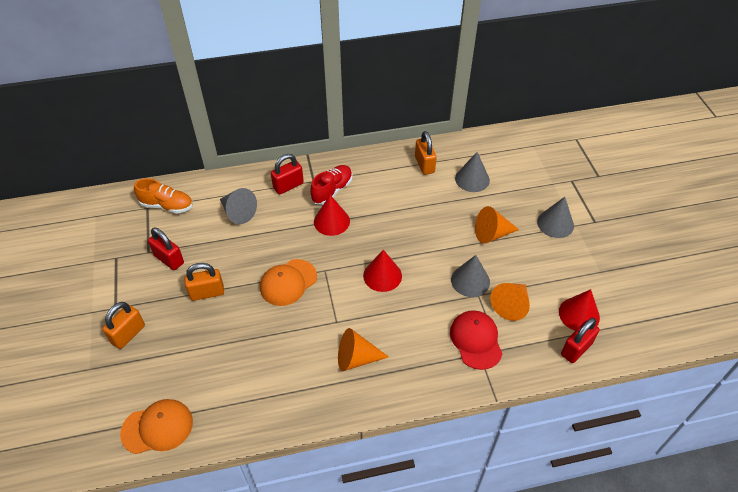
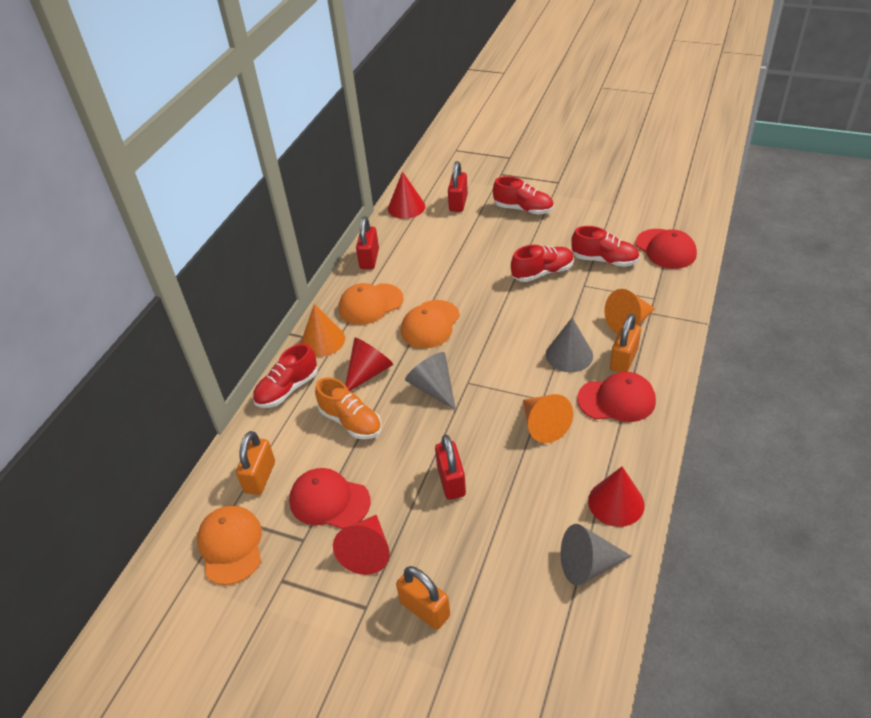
grey cone: [220,188,257,224] [451,255,490,297] [455,152,490,192] [537,197,574,238] = 4 -> [405,352,456,410] [546,318,593,372] [561,524,631,585] = 3
orange cap: [120,399,193,454] [260,259,317,306] = 2 -> [197,505,262,585] [339,283,404,325] [401,300,460,348] = 3
red cap: [450,310,502,370] = 1 -> [289,468,370,529] [577,372,656,422] [635,229,697,269] = 3
red cone: [314,195,350,236] [363,250,402,292] [559,289,600,331] = 3 -> [333,515,390,575] [345,338,393,391] [388,171,425,219] [588,467,645,527] = 4
red shoe: [310,165,353,205] = 1 -> [253,343,318,408] [493,176,554,215] [511,245,574,282] [571,226,640,267] = 4

